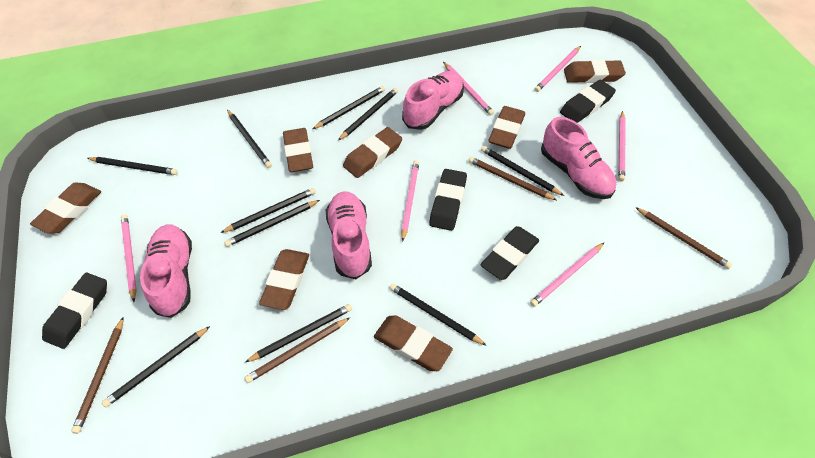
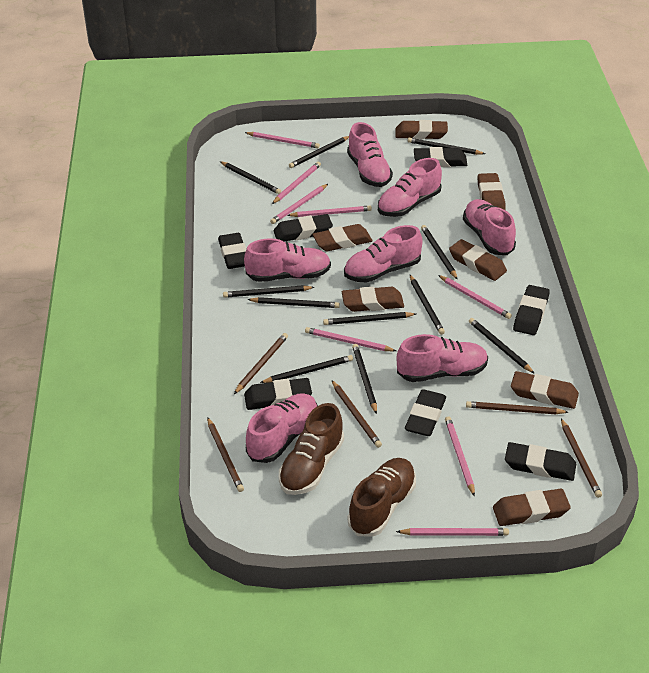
black eraser: [42,273,107,349] [429,169,467,231] [480,226,539,280] [560,80,616,123] = 4 -> [218,233,246,269] [244,378,312,410] [274,214,333,241] [405,389,446,436] [414,147,467,167] [505,442,576,481] [513,285,550,335] = 7
black pencil: [87,157,178,175] [102,326,210,407] [220,188,316,233] [224,200,320,247] [227,110,272,168] [245,304,352,362] [313,86,385,129] [338,88,398,140] [390,283,487,346] [481,146,564,196] = 10 -> [220,161,281,194] [223,285,315,298] [247,297,340,308] [260,355,353,383] [289,136,349,168] [323,312,416,325] [352,344,377,414] [408,138,485,155] [410,275,445,335] [421,225,458,280] [469,318,535,374] = 11
brown pencil: [71,317,124,434] [245,318,350,383] [468,157,557,200] [635,207,732,269] = 4 -> [207,417,244,492] [234,333,288,394] [332,380,382,448] [466,401,568,414] [561,418,602,498] = 5
brown shoe: none = 0 -> [279,403,344,495] [347,458,416,537] = 2
pink pencil: [121,214,137,302] [401,160,419,242] [443,62,494,115] [530,243,604,307] [535,46,581,92] [618,111,626,181] = 6 -> [245,132,320,148] [270,184,328,224] [272,162,321,204] [287,206,372,217] [305,327,396,351] [396,528,509,536] [438,275,512,319] [445,416,475,497] = 8
pink shoe: [140,225,192,318] [326,191,372,279] [402,71,464,130] [541,117,616,199] = 4 -> [244,238,331,282] [246,393,318,463] [344,225,423,283] [347,122,393,187] [378,158,442,217] [397,334,488,382] [463,199,516,255] = 7

